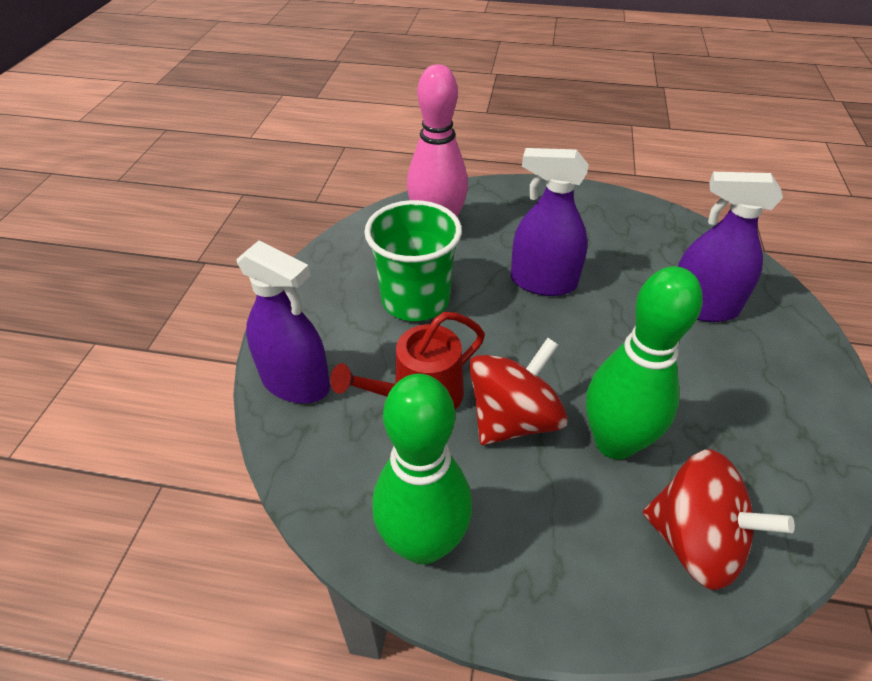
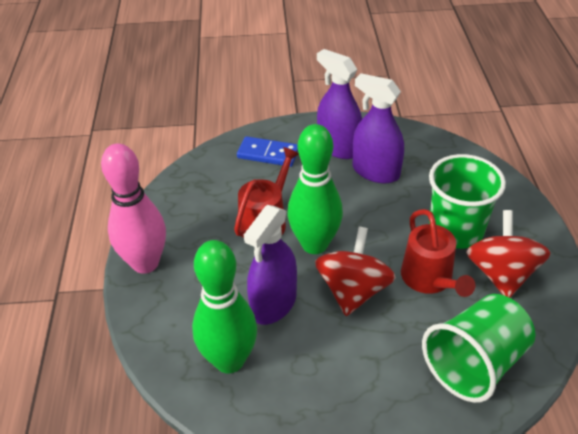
blue domino: none = 0 -> [237,136,298,167] = 1
green cup: [364,200,462,321] = 1 -> [422,294,535,403] [429,154,506,249] = 2
red watering can: [330,312,485,410] = 1 -> [234,147,299,238] [401,209,475,297] = 2

